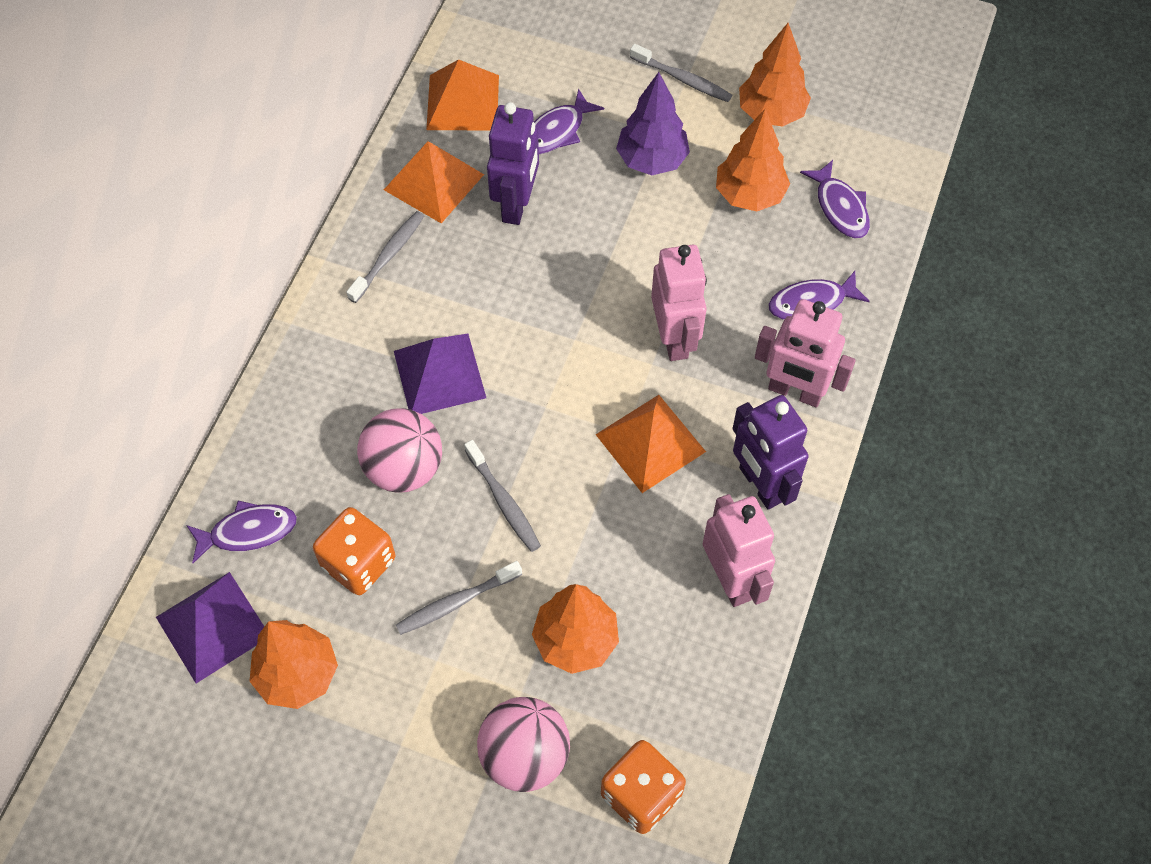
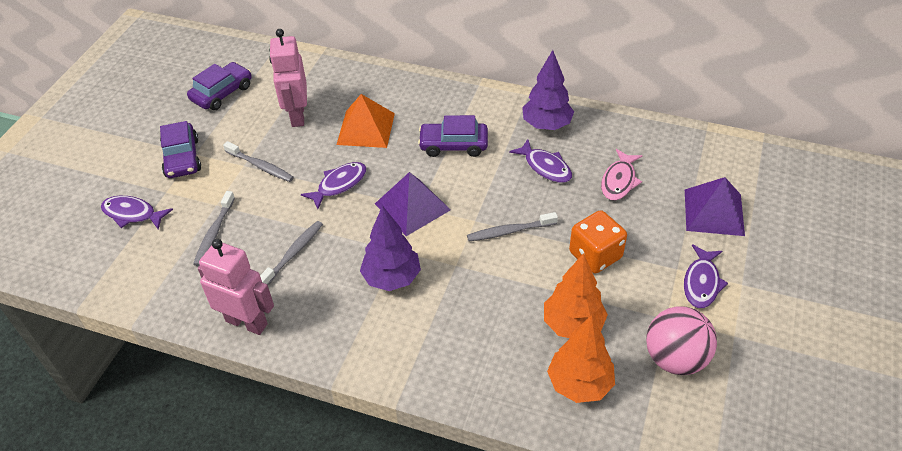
orange dice: [313,507,395,595] [601,740,686,834] = 2 -> [569,210,627,274] = 1
orange pyramid: [384,141,484,223] [426,59,499,130] [595,395,706,493] = 3 -> [337,94,395,148] = 1
orange tree: [250,620,338,709] [532,584,619,674] [716,109,790,212] [739,23,811,127] = 4 -> [544,253,608,338] [547,315,615,403] = 2
pink ball: [357,408,442,493] [477,697,570,792] = 2 -> [646,307,717,375] = 1
pink fish: none = 0 -> [601,149,642,201] = 1
pink robot: [651,245,707,361] [703,494,775,607] [755,299,856,407] = 3 -> [198,239,274,335] [269,29,307,127] = 2
purple car: none = 0 -> [160,121,201,178] [187,62,252,110] [418,115,488,157] = 3
purple robot: [487,102,539,225] [732,395,809,510] = 2 -> none = 0
purple tree: [616,72,690,175] = 1 -> [360,205,421,291] [522,50,574,130] = 2

